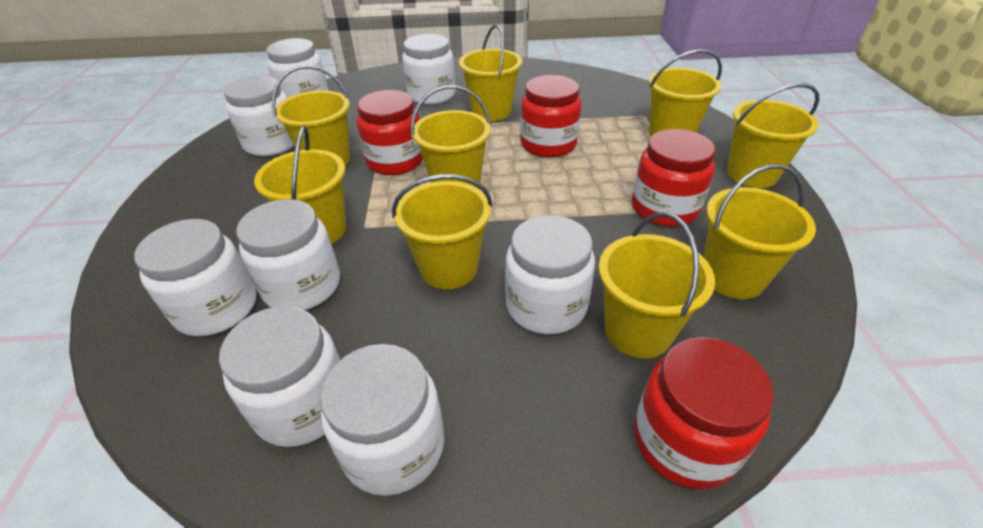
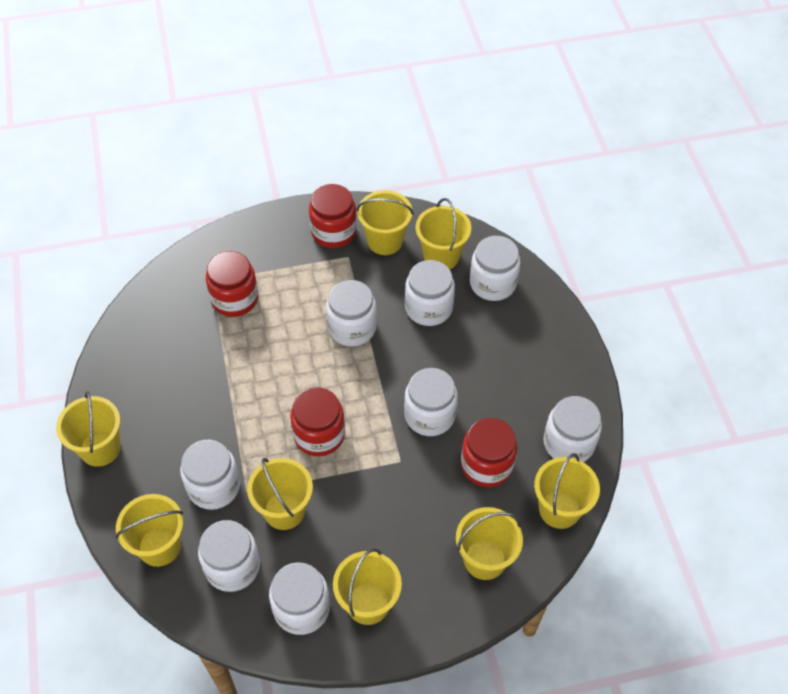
yellow bucket: [254,125,346,244] [272,65,350,166] [392,174,493,289] [411,85,491,189] [459,24,522,121] [599,212,715,358] [649,49,722,137] [704,164,816,299] [727,83,820,188] = 9 -> [56,391,121,467] [115,494,183,567] [247,458,313,530] [333,548,402,625] [356,190,414,255] [416,198,471,270] [456,507,523,580] [534,453,600,529] = 8

